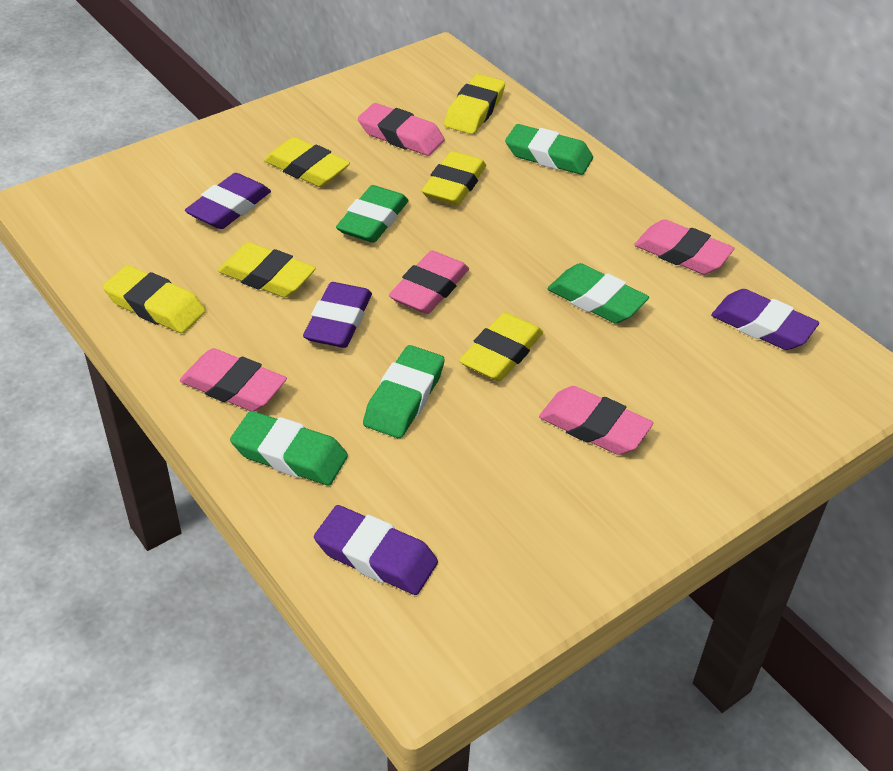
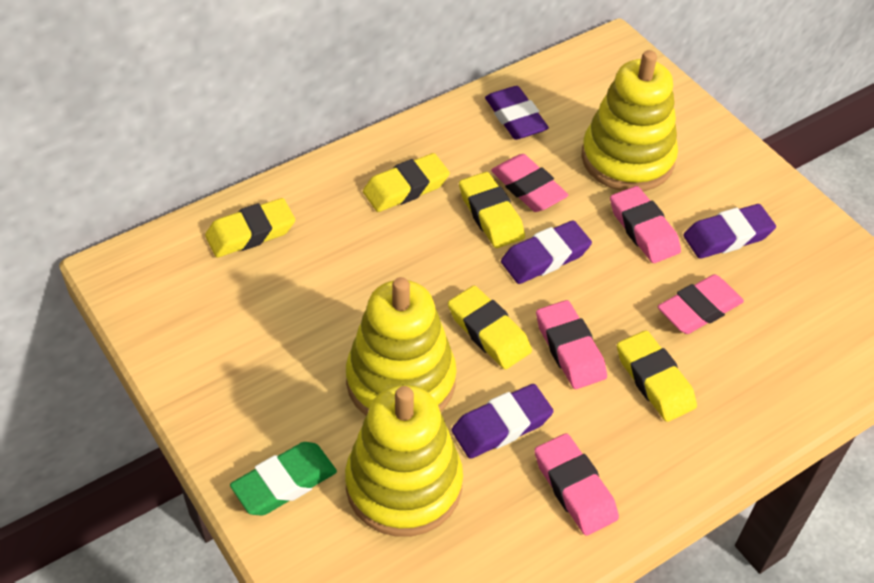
green eraser: [230,411,348,485] [336,185,409,243] [363,345,445,438] [505,124,593,175] [547,263,649,323] = 5 -> [230,442,337,516] = 1
yellow eraser: [103,265,206,333] [218,242,316,298] [264,137,350,187] [422,151,486,206] [444,74,505,134] [459,312,543,381] = 6 -> [205,198,295,258] [363,153,450,212] [448,285,532,369] [459,172,525,248] [617,330,697,422] = 5
yellow stacking toy: none = 0 -> [345,384,463,537] [346,277,457,416] [581,50,678,191] = 3

